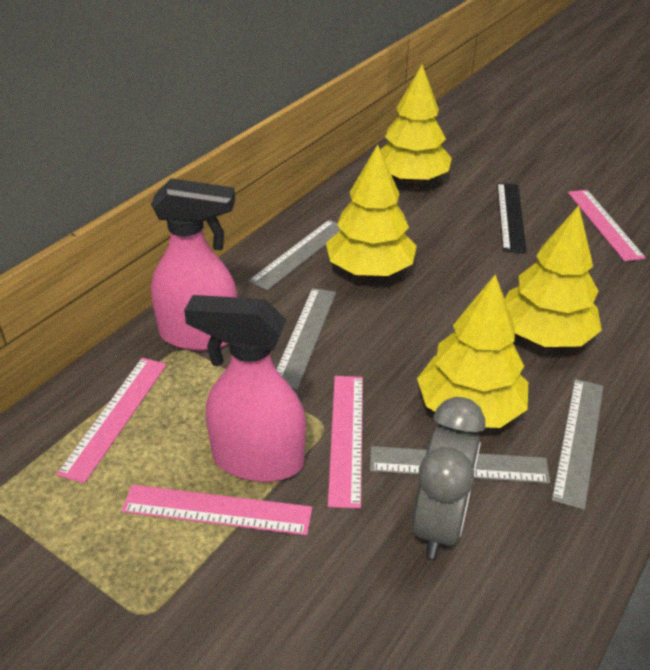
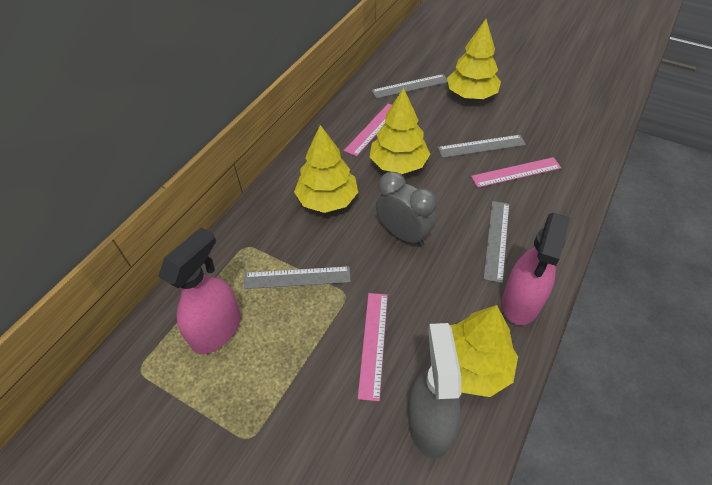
black ruler: [497,183,527,253] = 1 -> none = 0
grey spray bottle: none = 0 -> [408,323,461,459] = 1
pink ruler: [56,358,167,483] [122,485,312,535] [328,376,363,509] [568,190,646,261] = 4 -> [344,103,392,157] [358,293,388,401] [471,157,561,188] = 3

